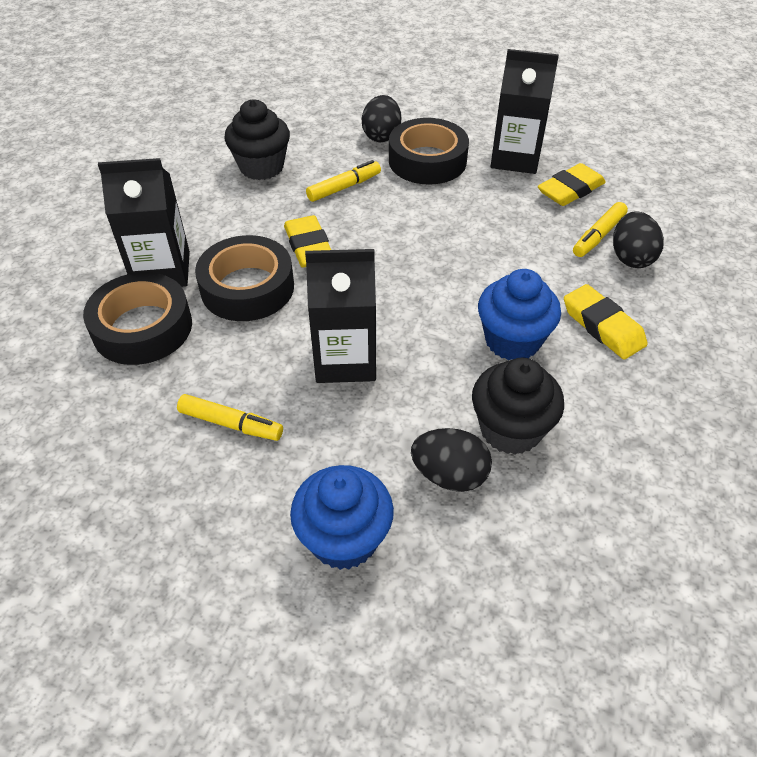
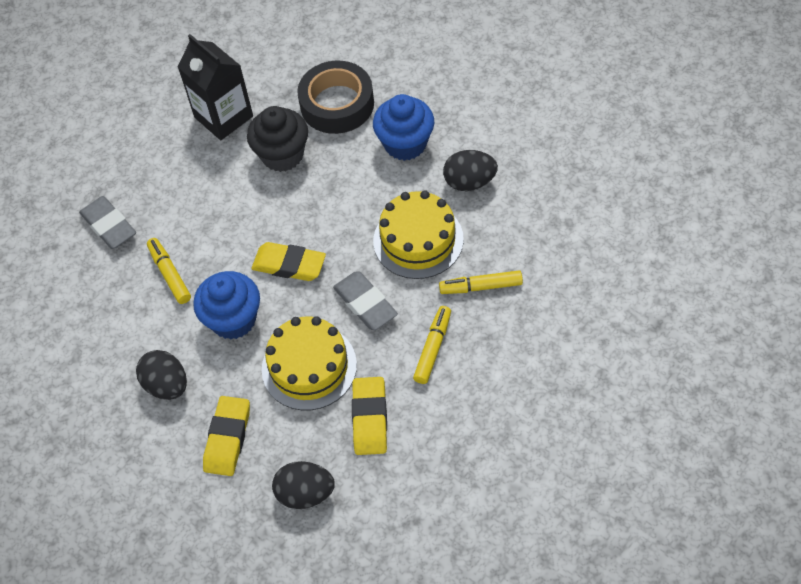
black carton: [98,158,190,287] [305,249,376,383] [490,49,559,174] = 3 -> [178,34,253,140] = 1
black cupcake: [224,99,290,180] [472,357,564,455] = 2 -> [247,106,308,172] = 1
black tape: [83,272,192,365] [195,235,294,321] [389,118,469,185] = 3 -> [297,61,374,134] = 1
grey eraser: none = 0 -> [79,196,136,249] [333,271,398,330] = 2
yellow cake: none = 0 -> [262,316,357,410] [373,190,464,279] = 2

